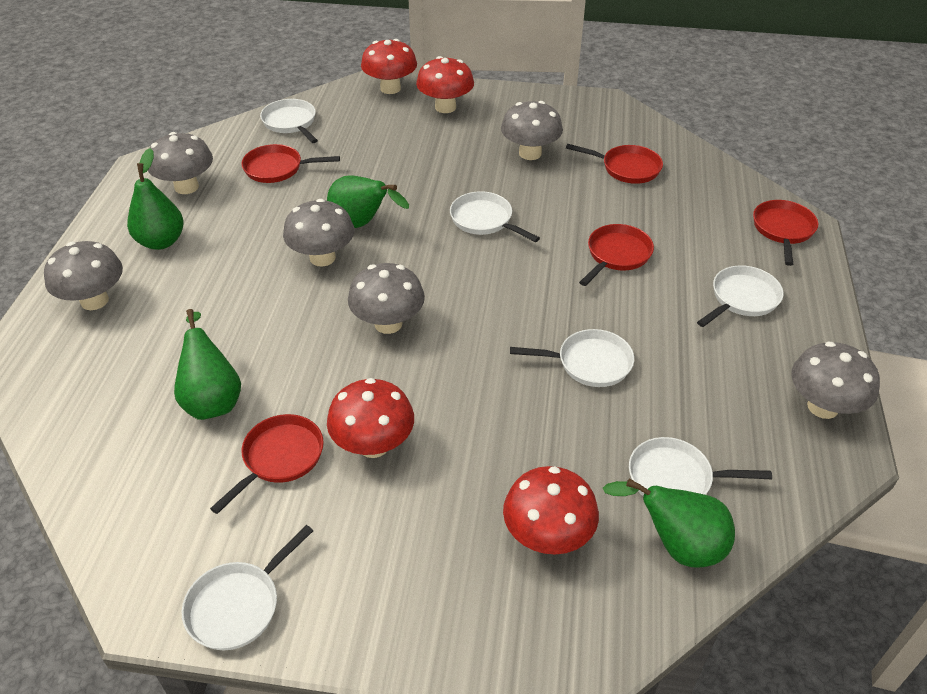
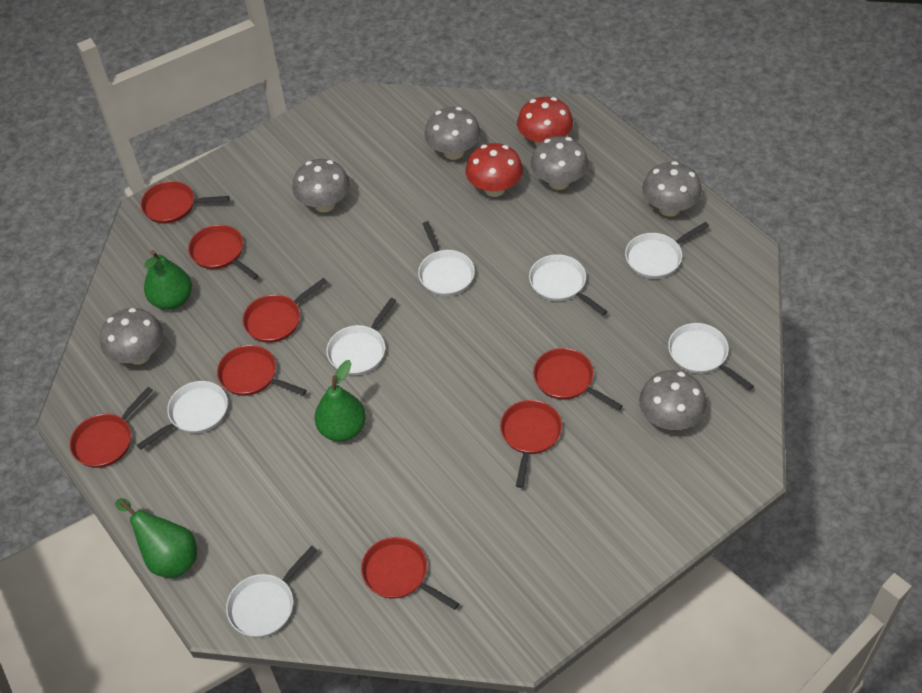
green pear: [127,148,184,250] [174,309,241,420] [327,175,409,228] [603,478,735,567] = 4 -> [115,498,197,578] [144,250,192,310] [314,360,366,442] = 3
red mushroom: [327,378,414,458] [361,39,417,94] [416,56,474,113] [503,466,599,554] = 4 -> [465,143,523,197] [517,97,573,146] = 2
red pan: [210,414,324,514] [241,144,340,183] [566,144,663,184] [579,224,654,286] [753,200,818,266] = 5 -> [70,387,153,468] [141,181,230,224] [188,225,259,280] [217,345,307,396] [242,278,327,343] [361,537,459,610] [500,400,562,488] [533,348,623,411] = 8
white pan: [182,525,313,650] [260,99,318,143] [450,191,540,242] [510,329,634,387] [629,437,772,496] [697,265,784,327] = 6 -> [137,381,228,450] [226,546,317,637] [327,298,396,375] [418,221,475,296] [529,254,607,315] [625,222,709,279] [668,323,754,391] = 7

